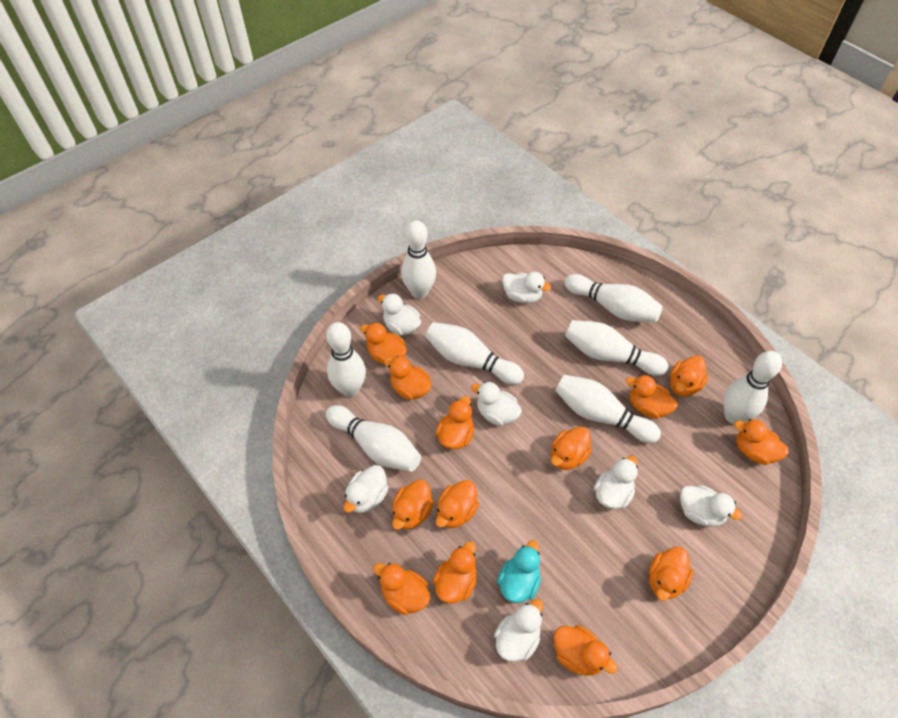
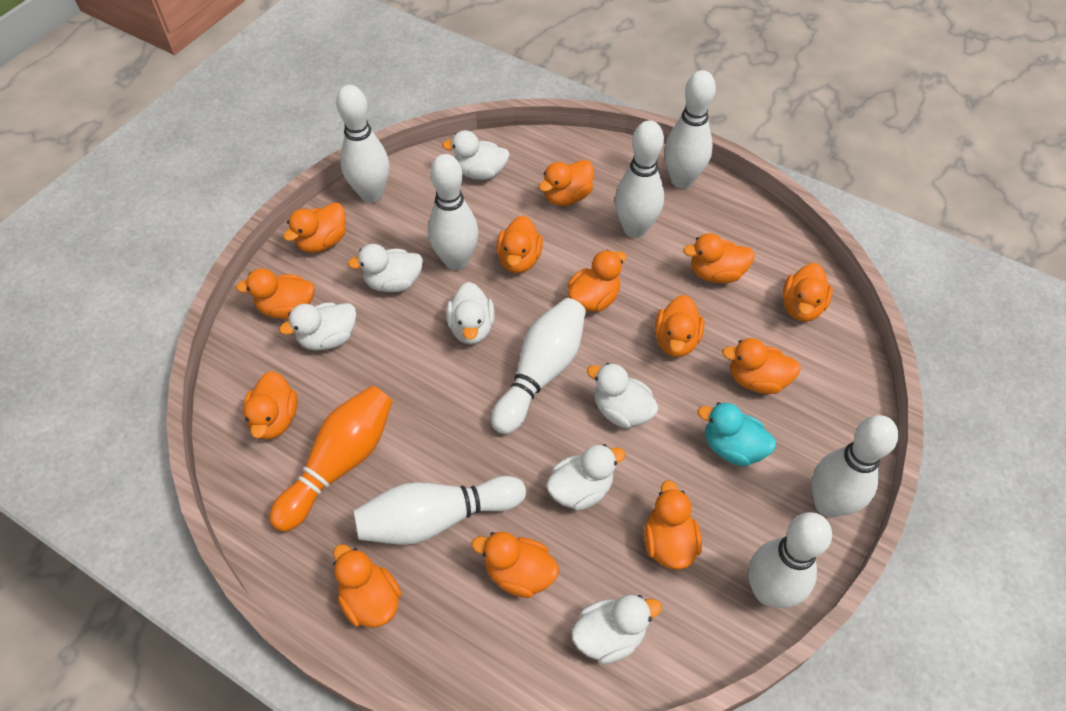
orange bowling pin: none = 0 -> [269,386,392,532] = 1

